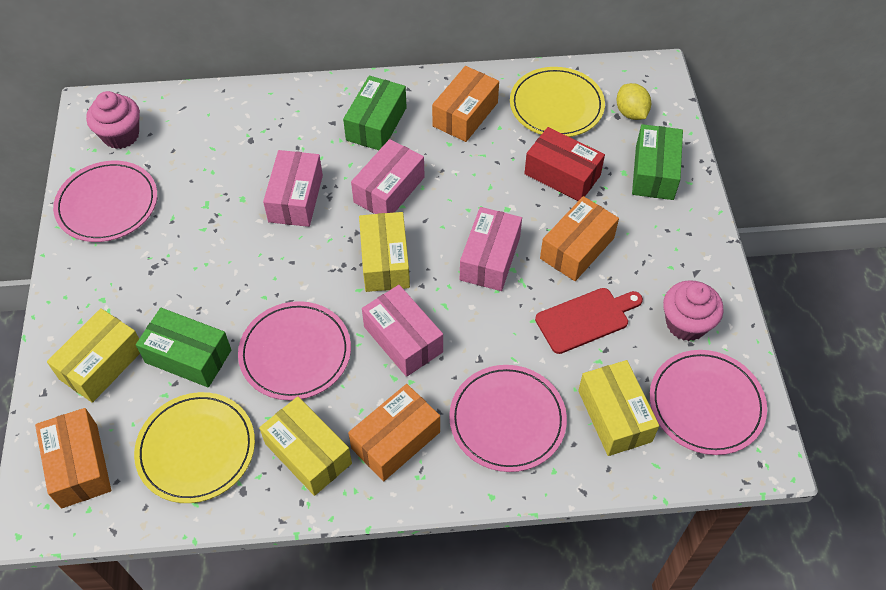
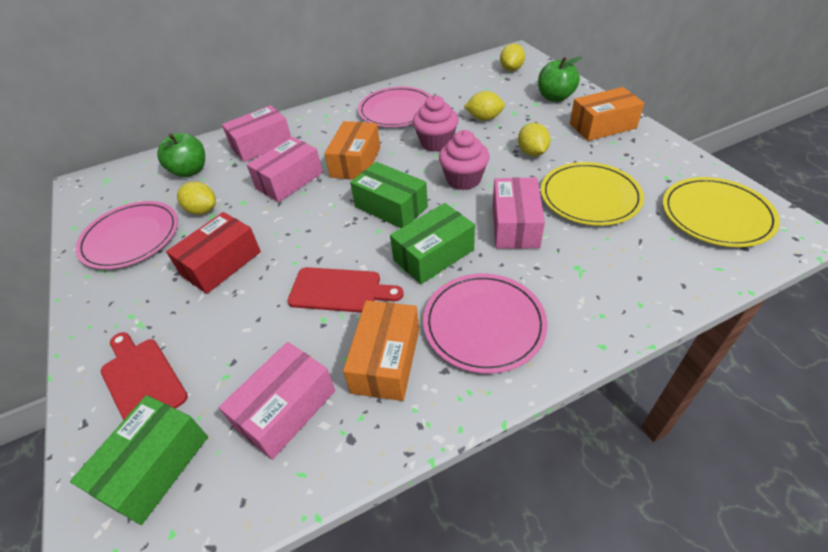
green apple: none = 0 -> [157,133,205,177] [538,57,582,102] = 2
orange box: [35,408,111,508] [348,384,440,481] [432,66,499,142] [540,196,619,281] = 4 -> [324,121,380,180] [343,300,419,401] [570,87,644,141] = 3
pink plate: [53,161,157,242] [238,301,351,400] [449,365,567,472] [650,350,767,455] = 4 -> [75,201,178,269] [358,87,431,127] [423,274,548,374] = 3
red cutting board: [535,288,643,354] = 1 -> [101,332,188,420] [288,267,404,313] = 2
yellow box: [47,308,140,403] [259,396,352,496] [359,212,410,292] [578,360,659,456] = 4 -> none = 0
yellow lemon: [616,83,651,120] = 1 -> [177,181,216,215] [464,91,505,121] [500,43,525,71] [518,123,550,156] = 4

